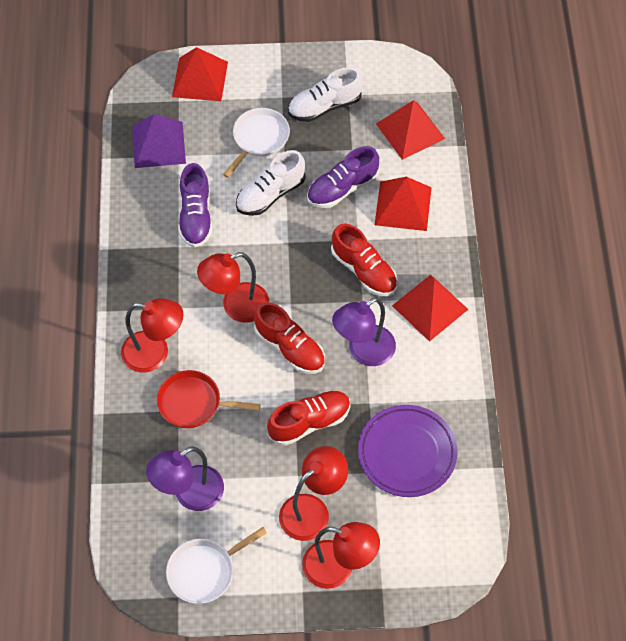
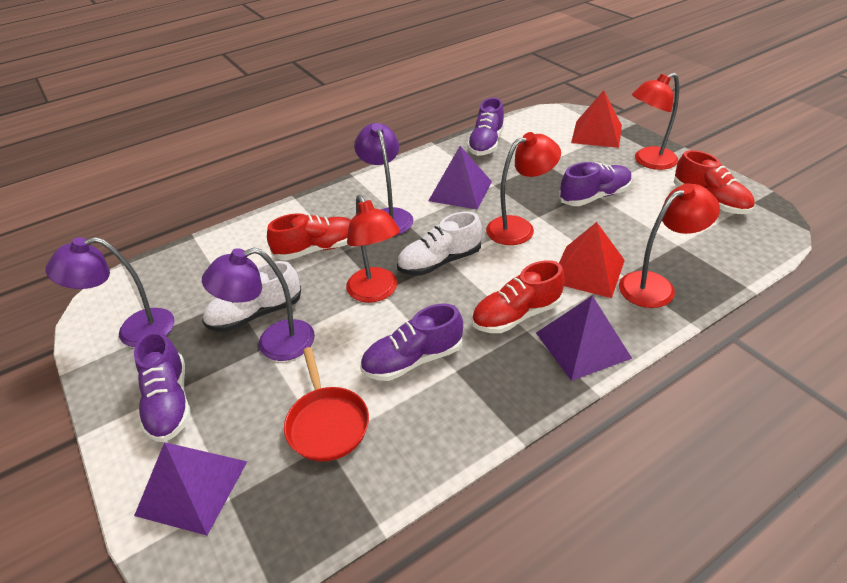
purple lamp: [146,446,224,511] [332,297,396,366] = 2 -> [46,237,174,347] [202,248,315,361] [354,123,413,235] = 3
purple plate: [358,405,457,497] = 1 -> none = 0
purple pyramid: [132,114,186,168] = 1 -> [134,442,247,535] [428,146,492,210] [536,295,632,381] = 3
purple shoe: [179,163,212,248] [307,146,379,208] = 2 -> [134,331,190,442] [360,303,463,381] [467,98,505,156] [559,162,632,206] = 4
red pyramid: [172,47,228,101] [375,177,432,231] [376,100,445,160] [392,275,469,342] = 4 -> [559,222,625,298] [571,90,622,148] = 2
white pan: [166,527,267,604] [223,108,290,178] = 2 -> none = 0

